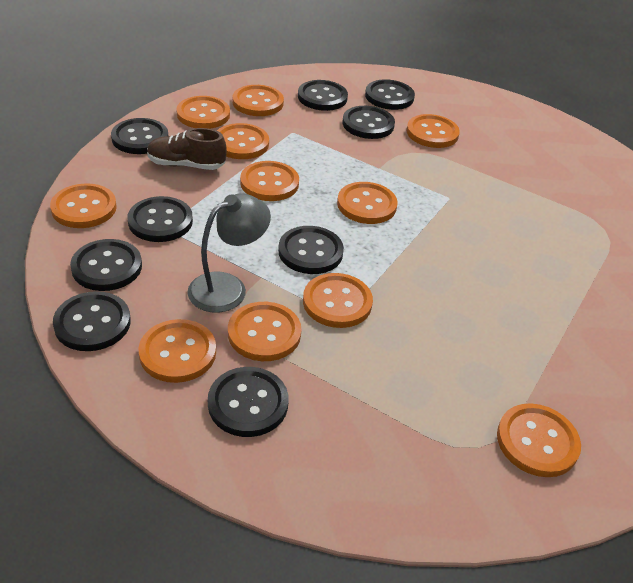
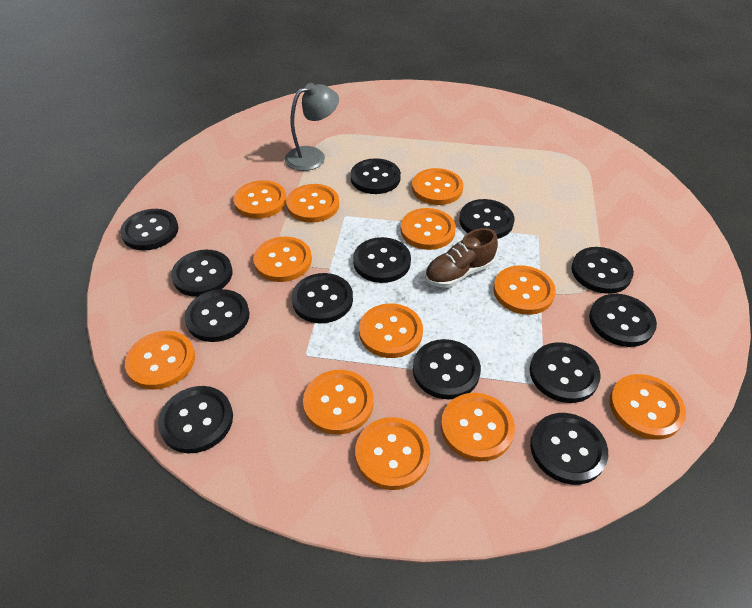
black button: [53,291,131,351] [70,239,142,291] [111,118,168,154] [128,196,193,242] [208,367,288,437] [278,226,344,274] [298,80,348,111] [343,106,395,139] [365,79,415,110] = 9 -> [120,209,179,250] [158,386,233,453] [171,250,232,297] [185,289,249,342] [292,273,353,323] [350,158,401,194] [353,237,411,283] [413,339,481,400] [459,199,514,239] [530,342,600,403] [530,413,608,485] [571,247,634,294] [589,294,657,347] = 13
orange button: [50,183,117,228] [138,319,216,383] [176,96,230,129] [217,123,269,159] [228,302,301,361] [232,85,284,116] [240,161,299,201] [303,273,373,328] [337,182,398,224] [407,114,460,148] [497,403,581,477] = 11 -> [125,331,195,390] [233,180,287,219] [253,237,312,282] [286,184,339,223] [303,370,374,435] [355,417,430,490] [359,303,423,358] [400,208,456,250] [412,168,463,205] [441,393,515,461] [493,265,556,315] [610,374,686,440] = 12

